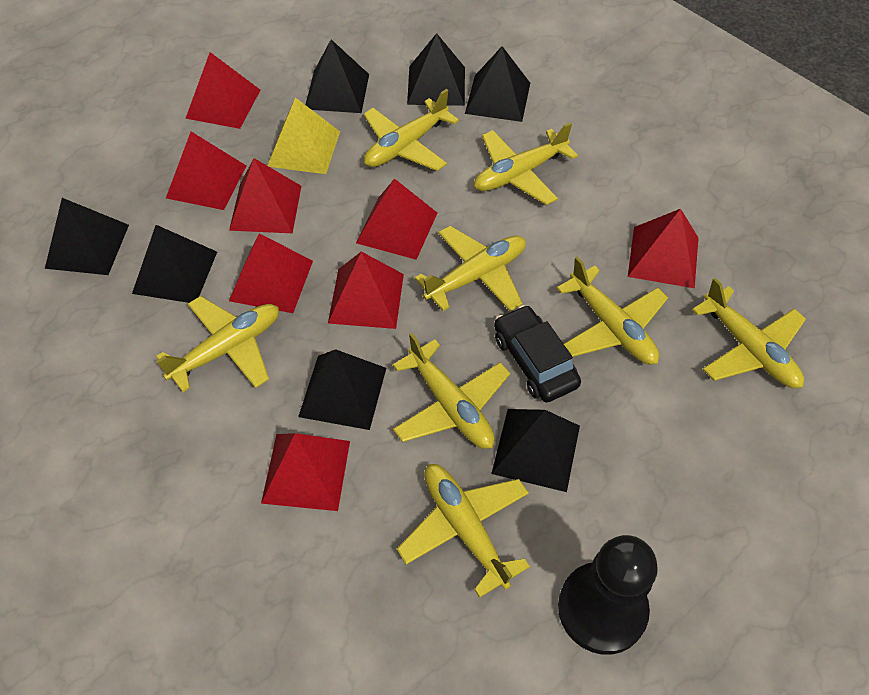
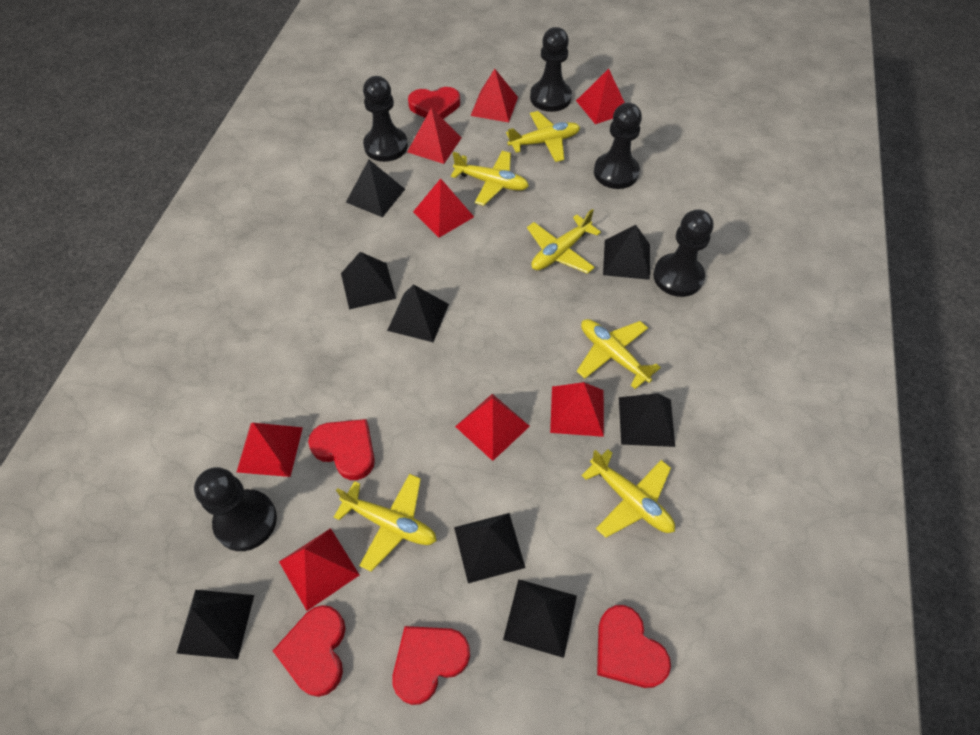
black car: [494,305,581,403] = 1 -> none = 0
black pawn: [558,535,658,655] = 1 -> [194,467,277,551] [363,76,408,162] [530,27,572,112] [594,103,642,189] [653,209,713,297] = 5
black pyramid: [45,198,129,275] [132,225,217,303] [298,349,386,430] [306,40,369,113] [407,33,465,106] [465,46,530,122] [491,409,580,492] = 7 -> [176,590,254,659] [341,252,396,309] [346,160,405,217] [387,284,449,342] [454,513,525,583] [503,579,577,658] [603,225,650,280] [619,393,675,447] = 8
red heart: none = 0 -> [273,605,345,697] [308,419,375,480] [392,626,470,705] [408,87,460,119] [597,605,671,688] = 5
yellow plane: [156,296,279,392] [363,89,459,171] [393,333,510,449] [397,464,530,598] [415,226,526,312] [474,122,578,205] [556,256,668,365] [692,278,806,388] = 8 -> [334,474,437,572] [451,151,529,206] [506,111,580,162] [527,209,601,274] [577,319,661,389] [581,449,675,538] = 6
yellow pyramid: [267,97,340,174] = 1 -> none = 0

